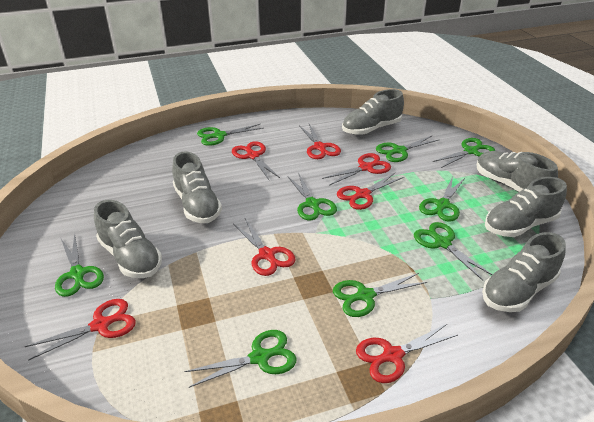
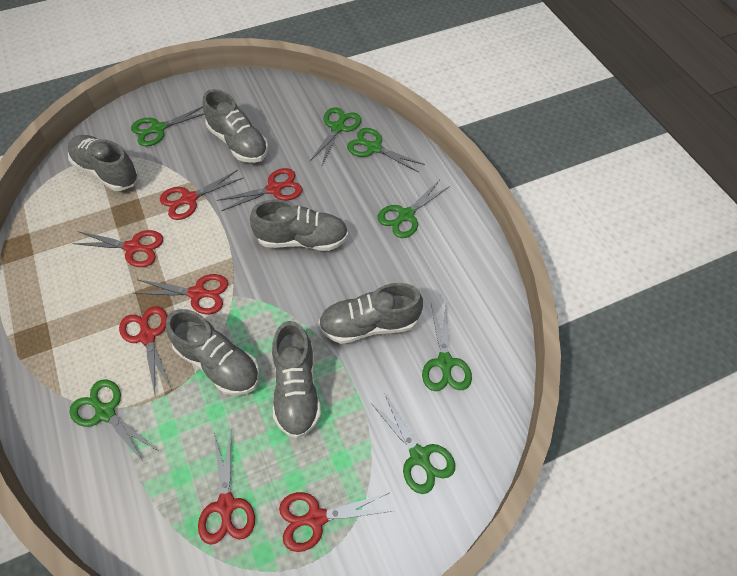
green scissors: [55,233,104,297] [184,330,296,388] [197,124,264,146] [287,172,337,220] [333,273,427,317] [376,135,440,162] [414,222,493,281] [419,176,465,222] [433,138,495,168] = 9 -> [69,379,157,464] [131,106,204,146] [310,107,361,165] [347,128,425,173] [371,393,455,494] [377,181,450,238] [422,304,472,391] = 7

